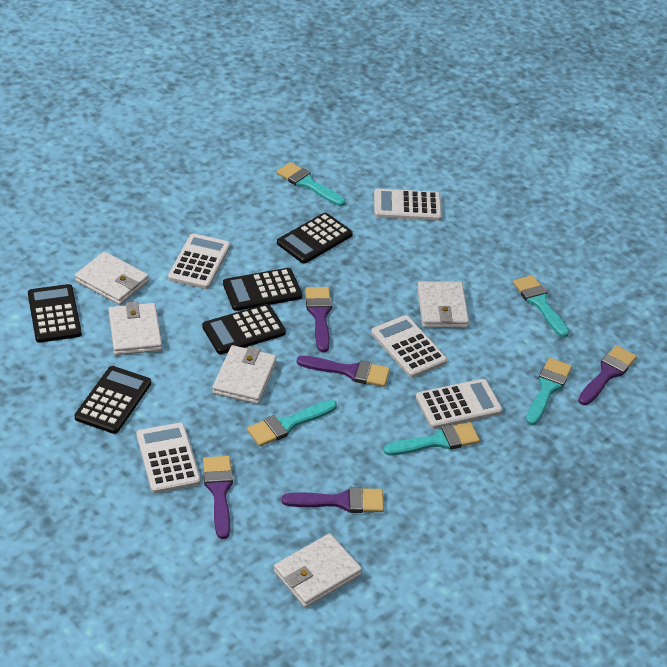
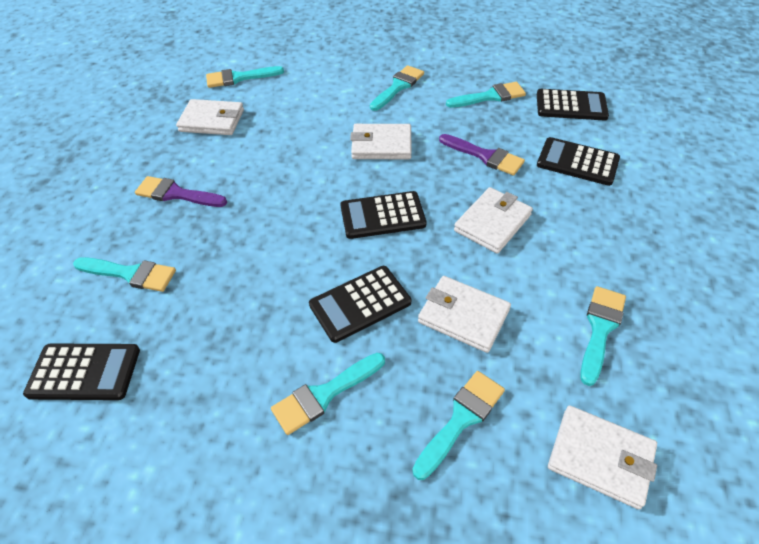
purple brush: [203,456,233,539] [282,487,384,513] [297,356,390,387] [305,287,332,352] [578,345,637,405] = 5 -> [135,176,227,207] [439,134,525,175] = 2
turquoise brush: [247,400,337,447] [276,162,345,206] [383,422,480,455] [513,275,569,337] [526,358,572,425] = 5 -> [73,257,176,292] [206,66,284,88] [271,353,385,435] [370,65,424,111] [412,371,505,480] [446,82,526,108] [580,286,626,386] = 7
white calculator: [136,423,201,494] [168,233,230,289] [371,315,447,378] [374,189,442,221] [416,379,502,429] = 5 -> none = 0

